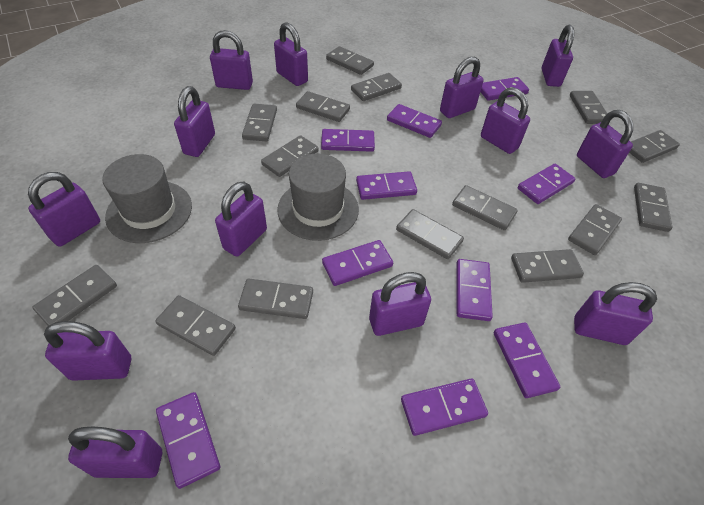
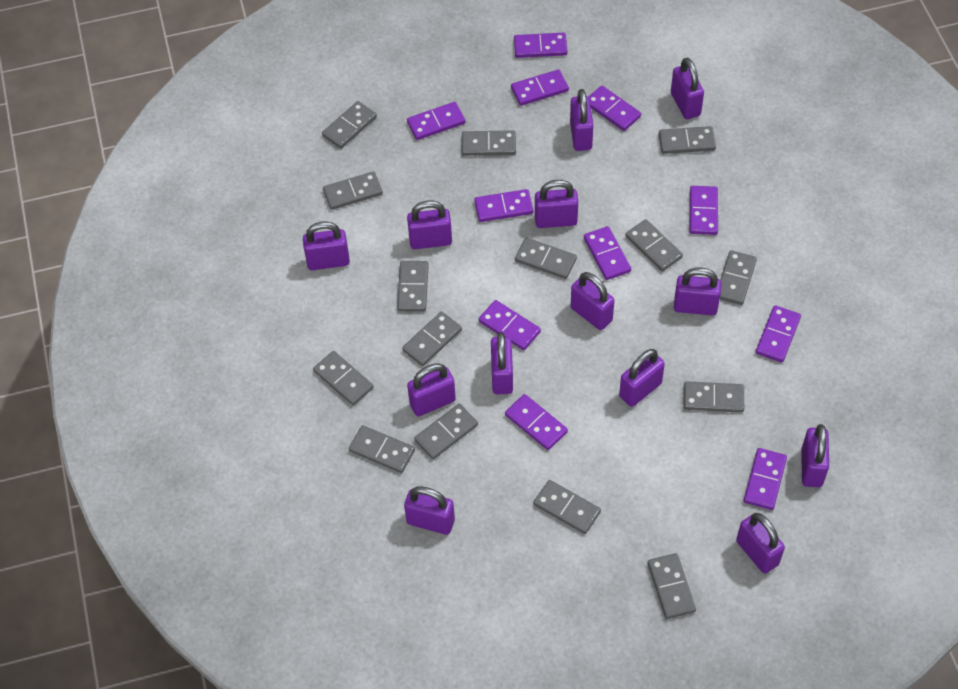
grey hat: [102,154,192,243] [277,154,359,241] = 2 -> none = 0
purple domino: [156,392,220,489] [321,129,375,152] [322,240,393,286] [356,171,417,200] [387,104,442,138] [401,378,488,436] [456,259,493,321] [481,77,529,101] [494,322,560,398] [518,164,575,204] = 10 -> [407,102,465,140] [474,189,533,222] [479,300,541,350] [505,394,568,450] [511,69,569,106] [514,33,568,58] [584,226,631,280] [588,86,641,131] [690,186,718,235] [744,448,787,510] [756,306,801,363] = 11

